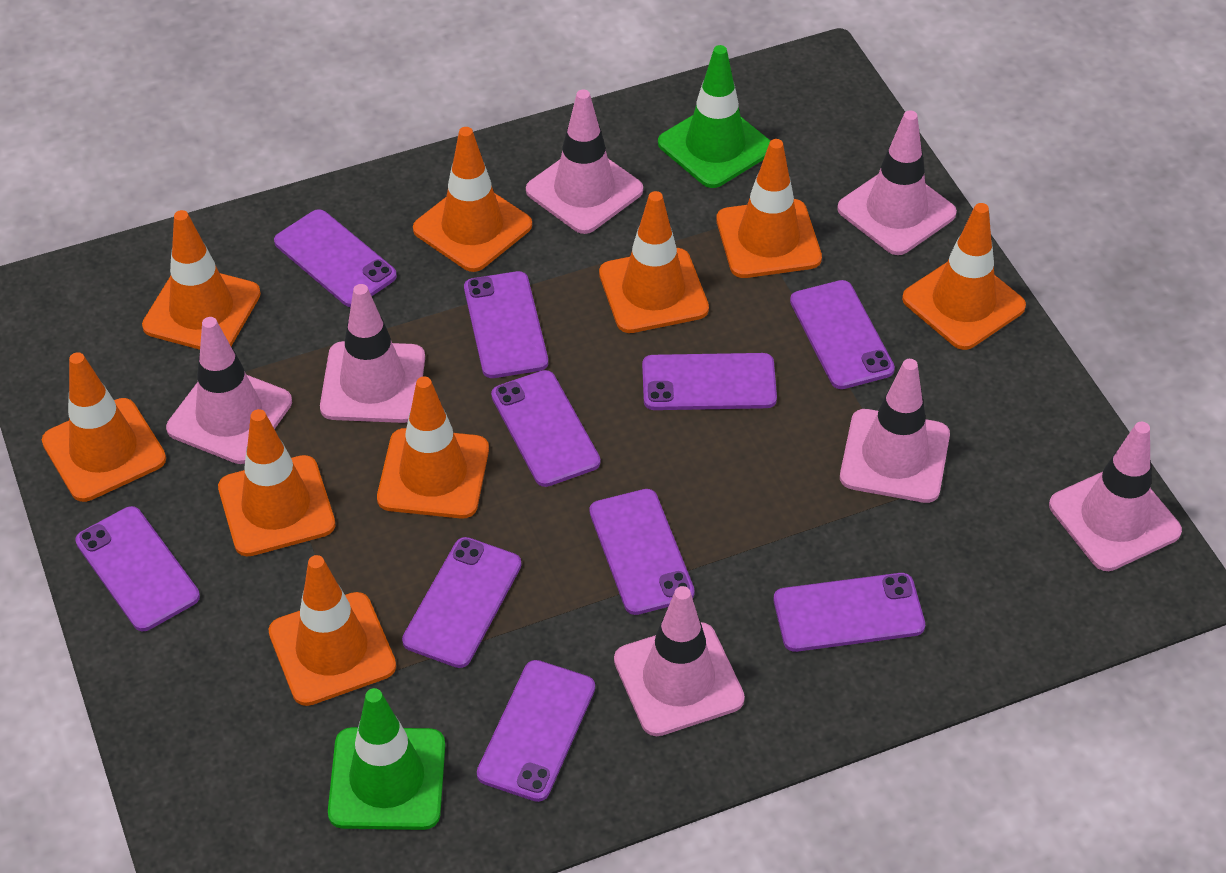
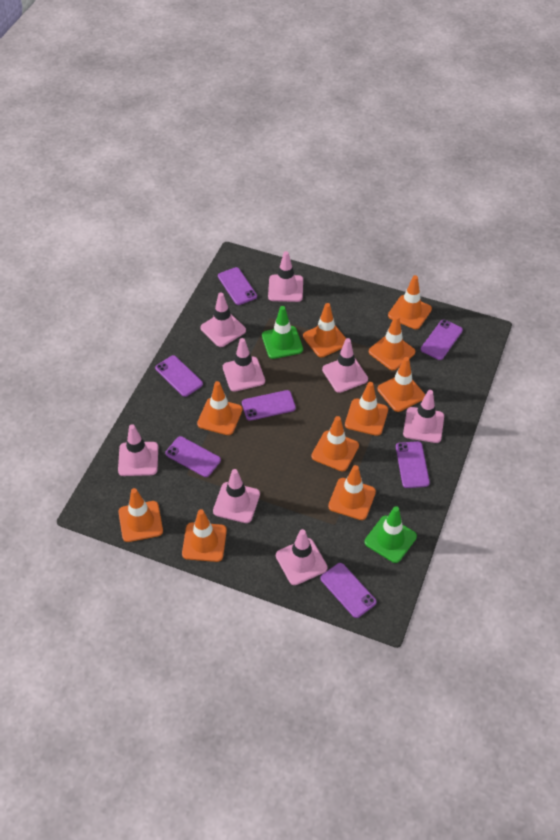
orange traffic cone: [42,352,166,502] [142,210,261,350] [218,409,335,557] [268,555,396,706] [377,376,489,519] [413,127,532,272] [599,191,709,333] [716,139,822,278] [902,203,1026,350] = 9 -> [118,488,163,542] [182,509,227,562] [197,381,243,435] [303,303,346,357] [311,416,359,471] [328,465,376,520] [345,382,388,436] [369,315,415,370] [377,357,425,412] [388,275,432,329] = 10
pink traffic cone: [166,317,292,464] [320,284,425,423] [526,90,643,234] [614,586,745,736] [837,110,957,255] [840,359,950,503] [1049,422,1182,571] = 7 -> [118,424,158,476] [200,292,246,347] [213,469,260,523] [223,338,265,392] [268,251,303,302] [276,529,328,585] [322,338,368,393] [403,390,444,443] = 8
purple phone: [75,506,200,631] [274,209,397,307] [402,537,521,668] [464,271,548,378] [477,660,595,802] [491,370,600,487] [589,489,695,615] [642,353,777,410] [774,573,925,652] [790,280,895,389] = 10 -> [155,355,203,397] [165,436,221,477] [218,267,257,305] [242,390,296,421] [320,563,377,618] [396,441,430,488] [421,320,463,360] = 7

